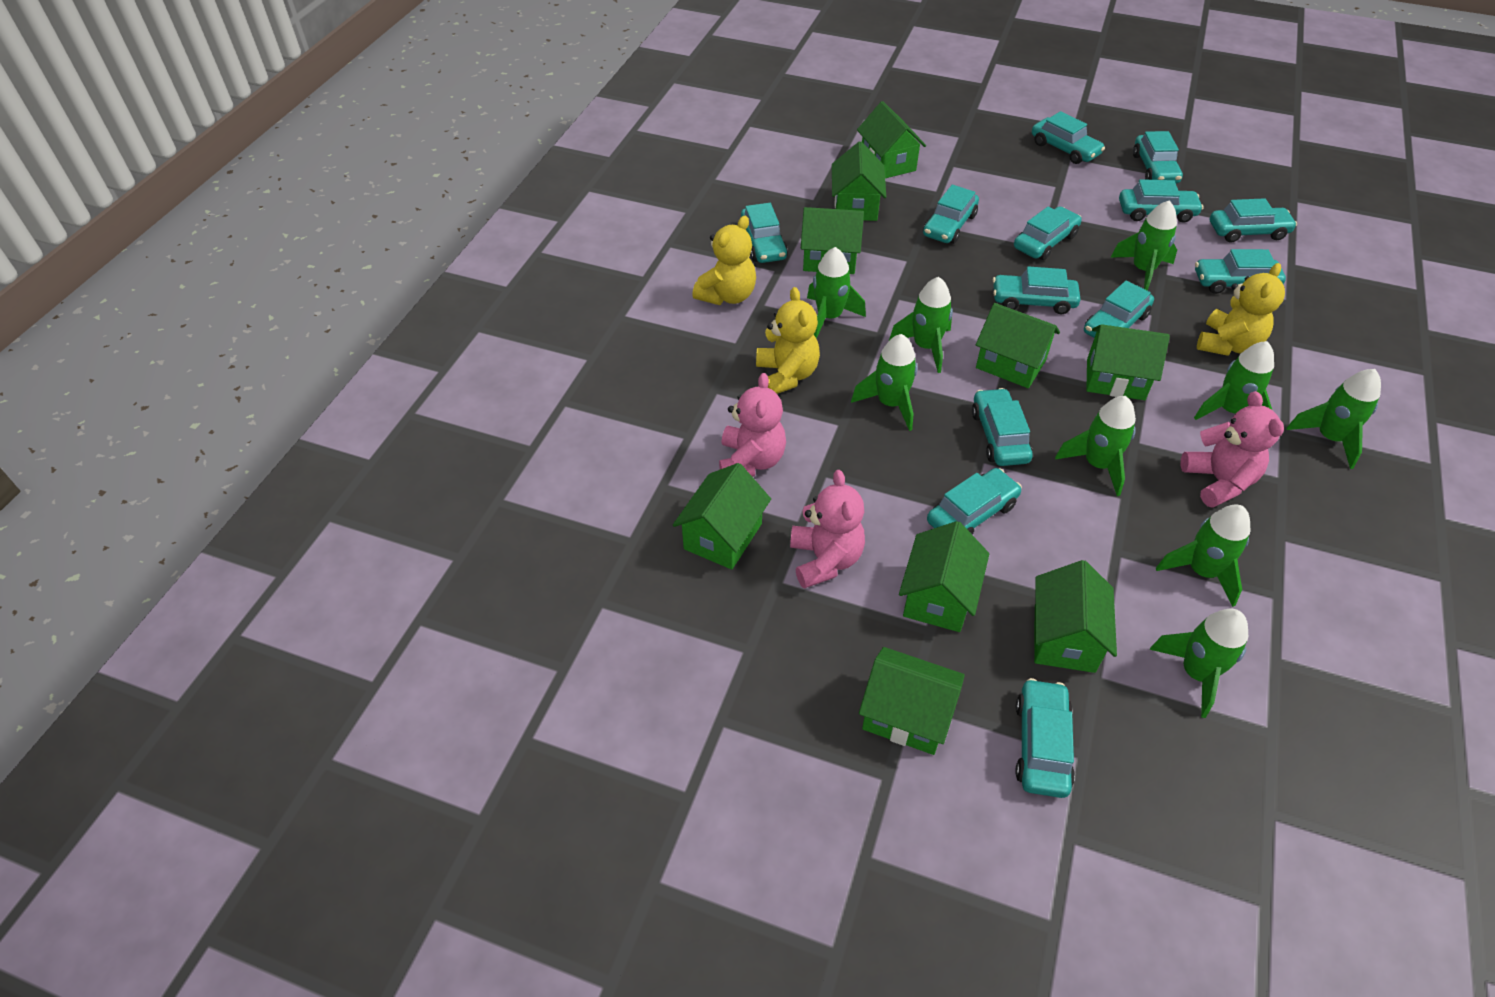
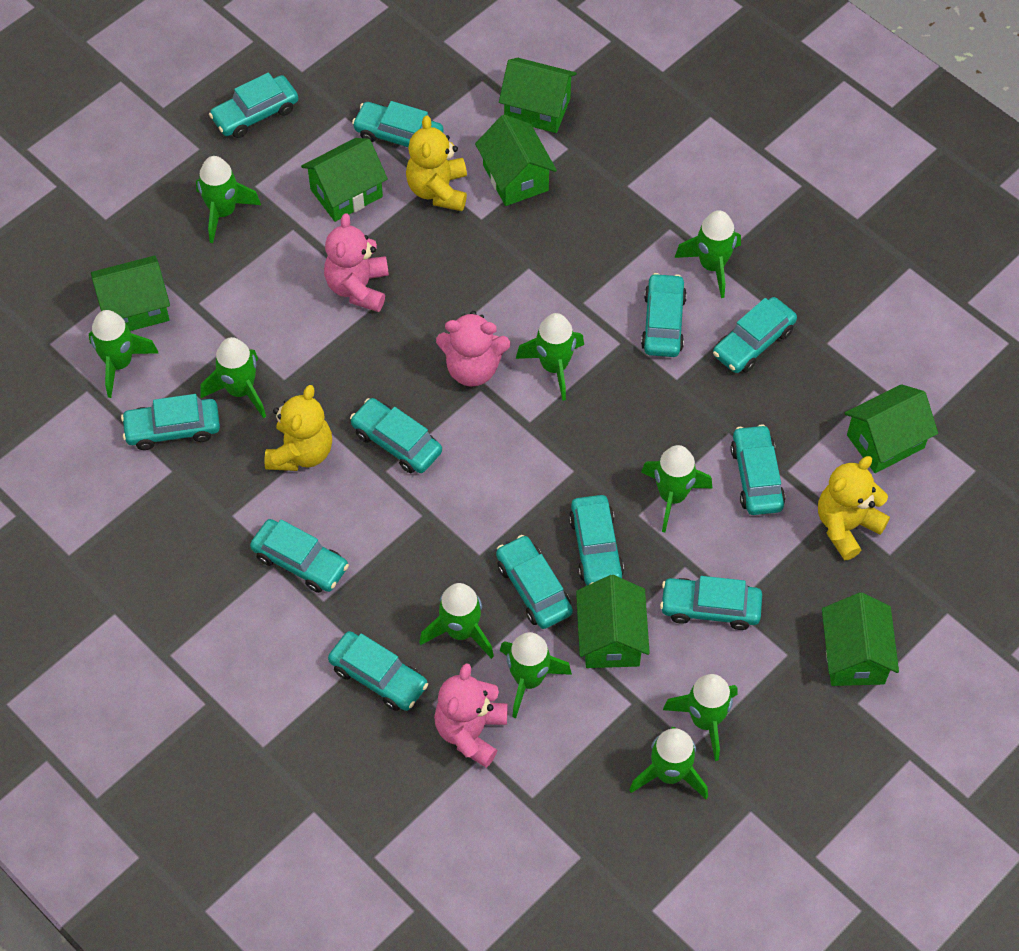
green house: [673,463,771,570] [801,207,864,274] [832,141,886,221] [857,101,926,178] [859,647,965,755] [899,521,989,632] [976,303,1060,388] [1034,560,1117,673] [1086,324,1170,400] = 9 -> [91,256,170,331] [301,138,388,222] [475,114,557,206] [499,58,577,133] [576,575,650,668] [822,592,899,686] [845,384,938,473] = 7
green rocket: [807,247,866,339] [851,334,918,431] [889,277,953,373] [1055,396,1136,496] [1111,200,1177,291] [1149,609,1248,718] [1156,505,1251,607] [1194,341,1274,420] [1286,369,1381,469] = 9 -> [89,310,158,398] [196,156,261,243] [200,337,266,418] [419,583,494,659] [500,632,572,718] [516,313,584,401] [629,727,708,799] [641,445,712,532] [663,674,737,761] [674,210,741,298] = 10
turquoise car: [741,203,788,263] [923,185,979,244] [927,468,1022,535] [972,388,1033,466] [993,266,1080,314] [1014,206,1082,260] [1015,678,1075,798] [1032,111,1105,164] [1084,280,1154,338] [1119,179,1203,223] [1133,131,1183,184] [1195,249,1286,294] [1210,198,1297,243] = 13 -> [121,394,220,450] [209,72,298,138] [250,519,349,593] [328,631,428,711] [350,398,442,473] [352,101,443,147] [496,535,573,629] [569,495,624,585] [641,273,687,357] [660,576,762,630] [713,297,797,373] [731,424,785,515] = 12

